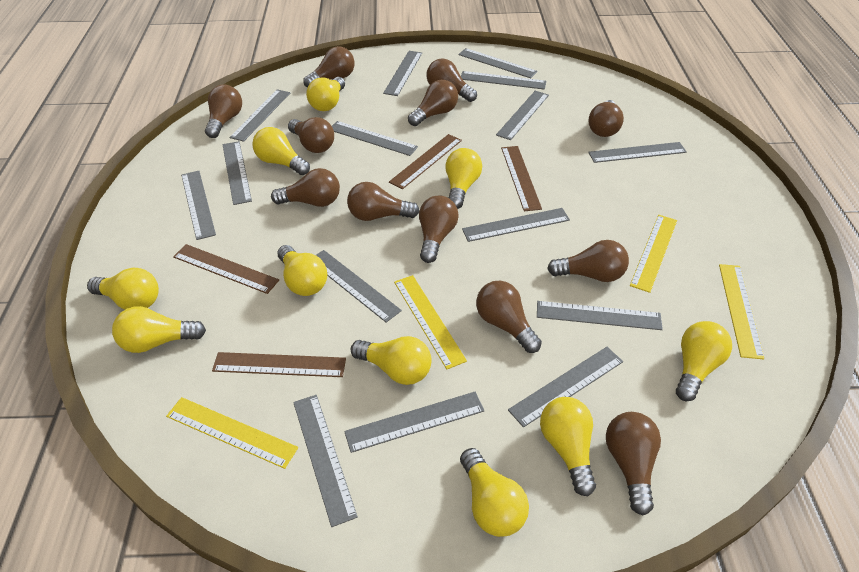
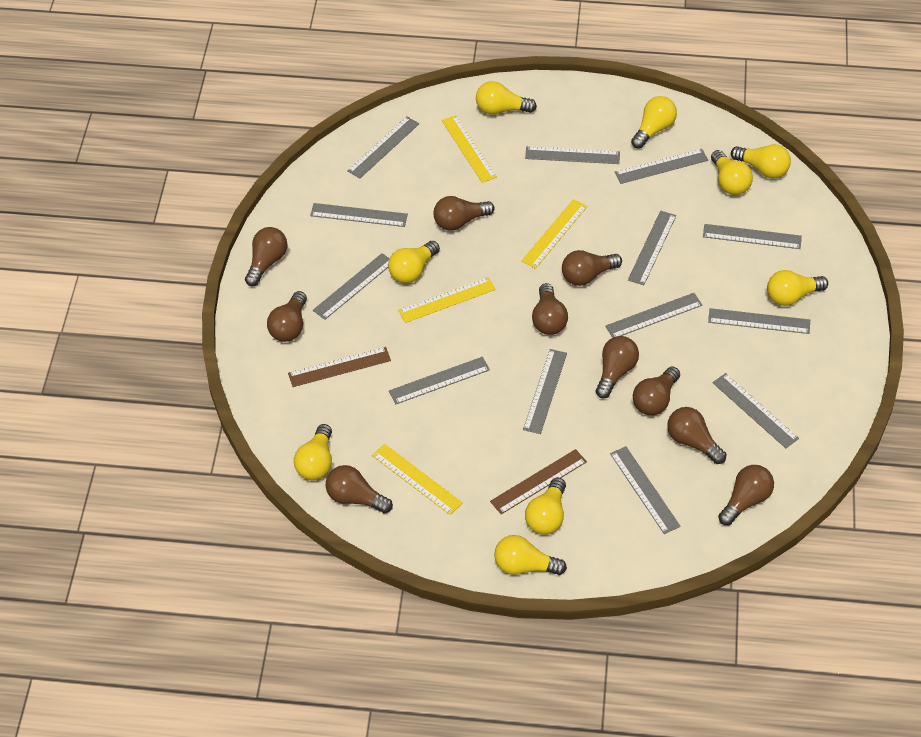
brown light bulb: [205,84,242,138] [271,168,340,207] [288,117,334,153] [303,46,355,88] [347,182,419,221] [408,80,458,126] [419,195,459,263] [427,58,477,102] [476,281,542,353] [547,240,629,282] [588,100,624,137] [606,412,661,515] = 12 -> [245,227,288,286] [267,291,307,342] [326,465,393,513] [434,196,495,231] [532,283,568,335] [562,250,622,286] [596,336,639,399] [633,367,680,415] [667,407,726,464] [718,465,774,525] = 10
brown ruler: [173,244,279,294] [212,352,346,377] [389,134,462,189] [501,146,542,211] = 4 -> [288,347,391,387] [490,449,587,514] = 2
grey ruler: [181,171,216,240] [222,141,252,205] [230,89,290,142] [293,395,358,527] [316,250,402,322] [332,121,418,156] [344,392,484,453] [383,51,422,96] [458,48,538,78] [461,71,546,90] [462,208,570,242] [496,91,549,140] [508,347,623,428] [537,301,663,330] [588,142,687,163] = 15 -> [310,203,408,227] [313,253,389,320] [347,117,419,179] [389,357,490,404] [523,349,567,434] [525,146,620,164] [605,293,702,338] [610,446,681,534] [615,149,708,184] [628,211,676,285] [703,224,802,249] [708,308,810,334] [713,373,799,448] = 13
yellow light bulb: [87,268,159,310] [112,306,206,353] [252,127,310,175] [277,245,328,296] [306,77,345,111] [351,336,432,385] [445,148,482,209] [460,448,529,537] [540,397,596,496] [676,321,732,401] = 10 -> [294,424,332,480] [388,241,440,283] [476,81,537,115] [494,535,567,575] [525,477,566,535] [631,96,677,149] [711,150,753,195] [731,144,791,179] [767,270,828,306] = 9

